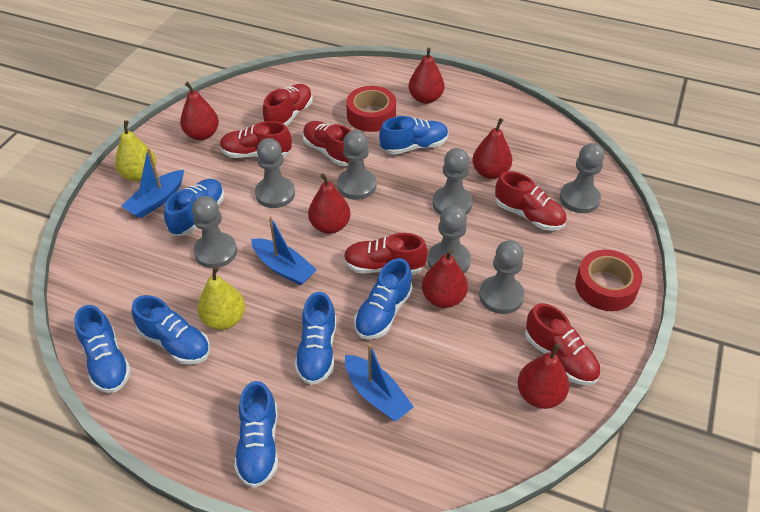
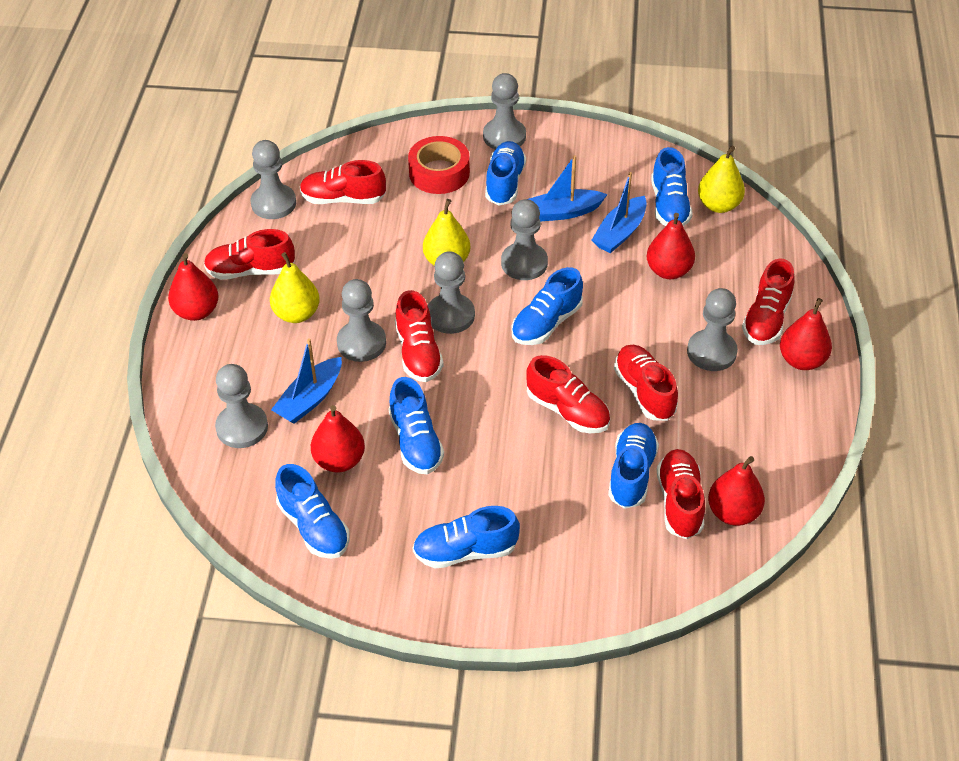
red pear: [180,82,219,140] [308,173,351,234] [409,48,444,104] [422,249,468,308] [472,118,512,179] [518,343,569,409] = 6 -> [168,253,219,321] [311,405,365,472] [647,213,695,279] [708,456,765,526] [780,298,832,370] = 5
red shoe: [220,121,292,158] [263,84,313,126] [302,121,351,166] [344,233,428,275] [495,171,567,231] [525,303,600,386] = 6 -> [204,229,295,280] [300,160,386,204] [395,290,444,382] [526,355,610,433] [614,345,678,421] [657,449,705,539] [742,258,795,345] = 7
red tape: [346,86,396,132] [575,250,642,311] = 2 -> [408,136,470,194] = 1
yellow pear: [115,120,156,182] [197,266,245,330] = 2 -> [270,252,320,323] [423,199,471,265] [698,146,745,213] = 3

